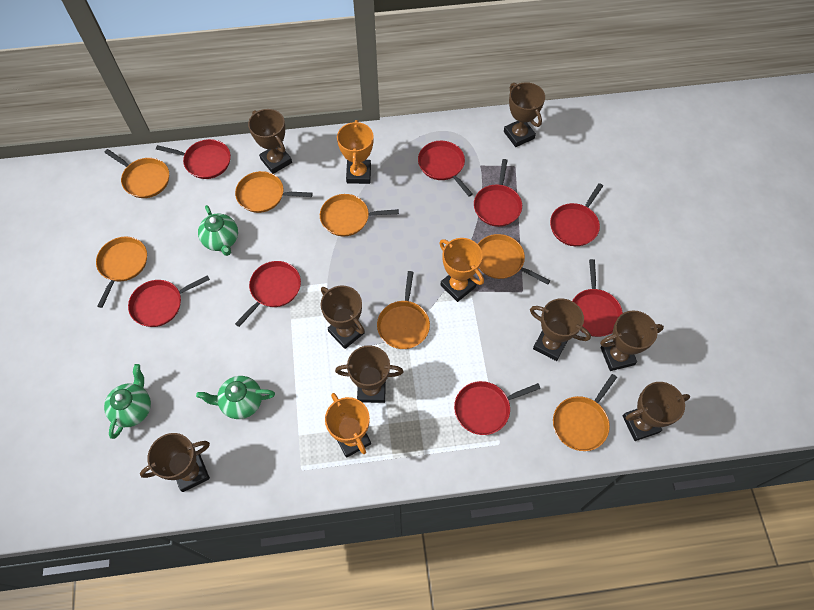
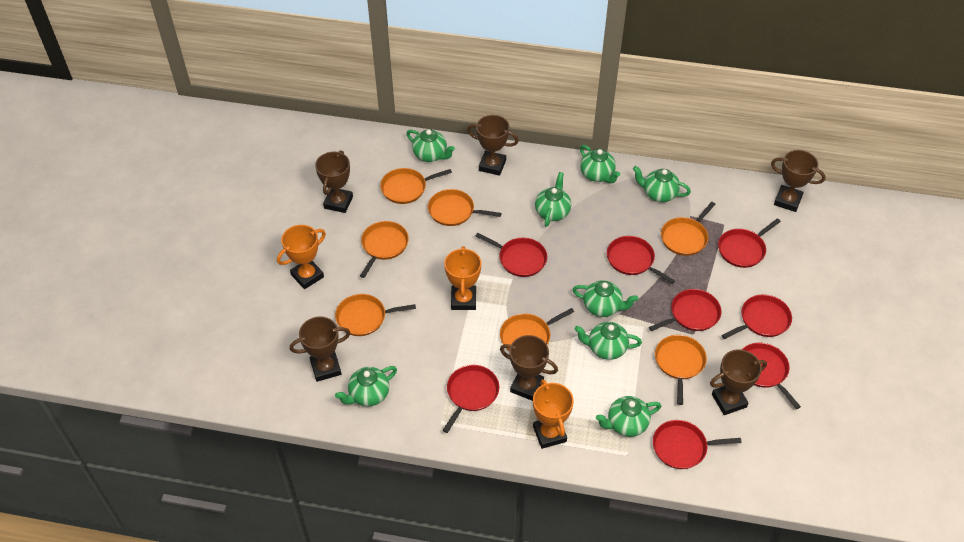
brown trophy: [140,433,210,492] [248,109,292,174] [321,286,365,349] [335,345,403,403] [504,82,545,147] [530,298,591,361] [600,310,664,371] [623,382,690,441] = 8 -> [290,317,350,382] [315,150,353,213] [467,115,519,176] [500,335,558,401] [710,349,767,415] [771,150,826,212] = 6
green teapot: [104,364,151,439] [196,376,275,419] [198,205,238,256] = 3 -> [335,366,397,406] [406,129,455,162] [535,172,571,227] [572,280,638,317] [574,322,642,360] [580,145,620,183] [596,396,661,437] [633,166,691,202] = 8

